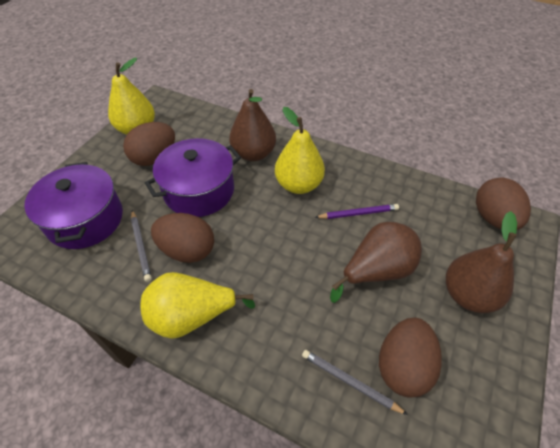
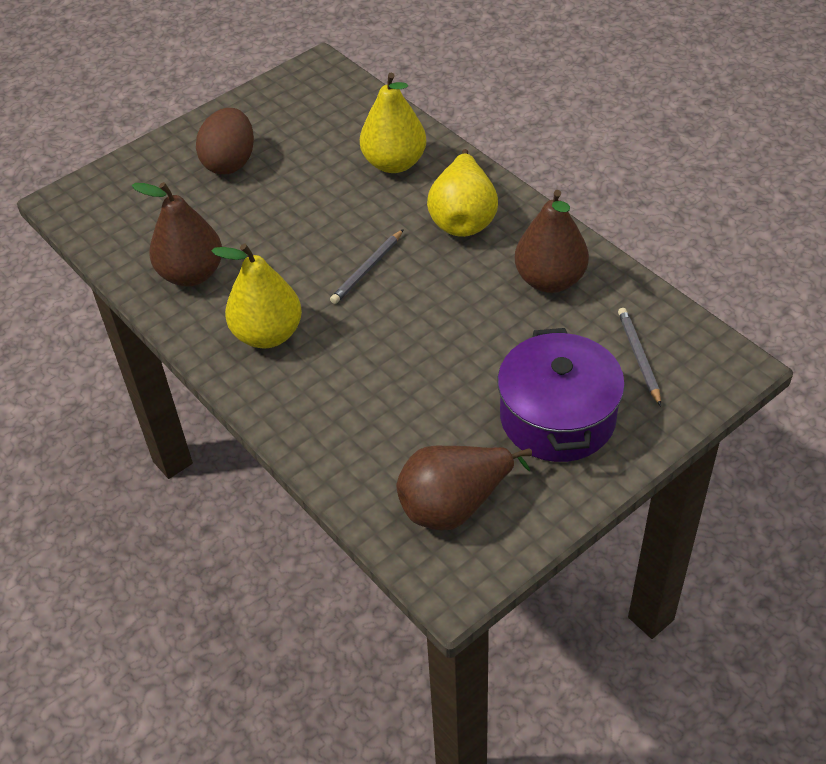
brown egg: [123,122,175,166] [151,213,214,263] [379,318,442,398] [476,178,531,230] = 4 -> [196,108,254,174] = 1
purple pencil: [315,204,399,219] = 1 -> none = 0
purple pot: [24,162,123,249] [145,138,241,217] = 2 -> [497,328,625,462] = 1

